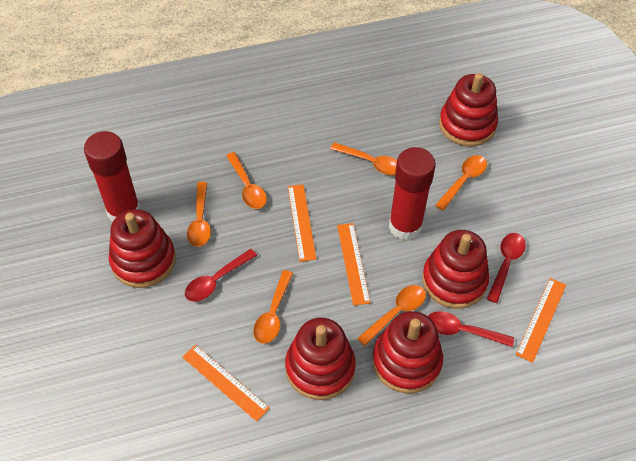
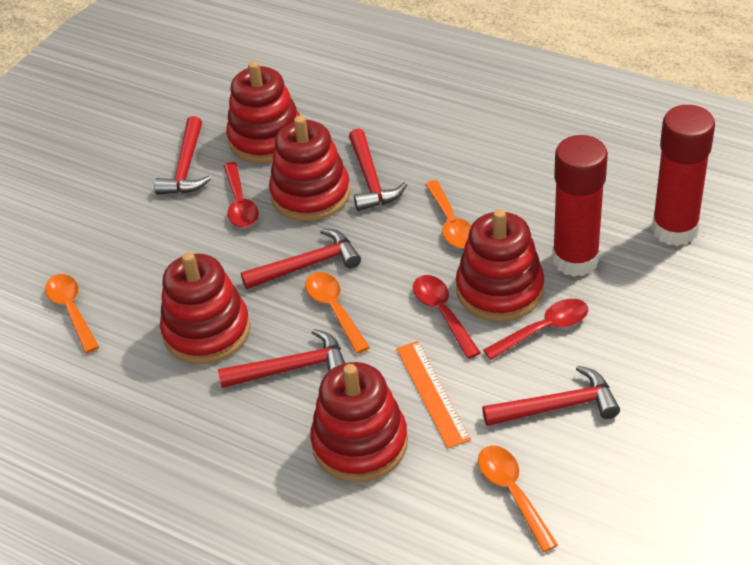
orange ruler: [182,345,269,422] [288,185,316,262] [337,223,370,306] [516,278,566,363] = 4 -> [396,341,471,448] = 1
orange spoon: [187,182,211,247] [226,152,267,209] [253,270,293,344] [330,142,397,175] [357,285,426,346] [435,155,487,211] = 6 -> [45,274,99,353] [305,272,370,354] [425,180,471,248] [478,445,558,552] = 4
red hammer: none = 0 -> [154,116,211,195] [218,329,345,388] [241,229,361,289] [349,128,407,211] [482,366,620,426] = 5

